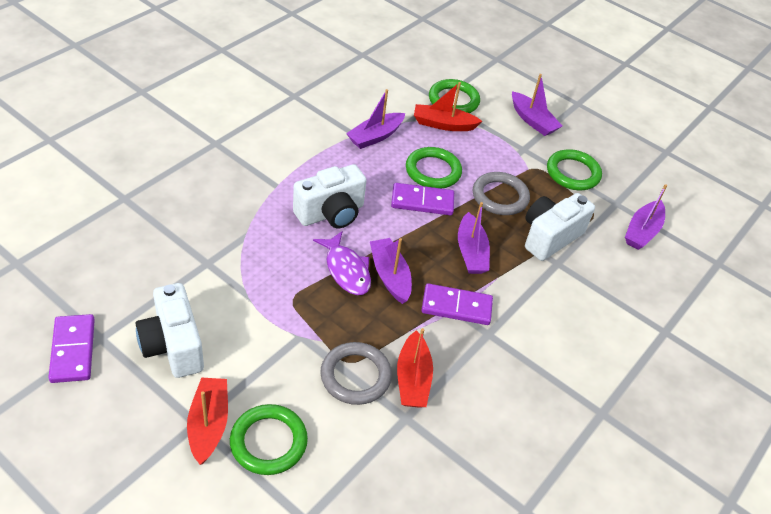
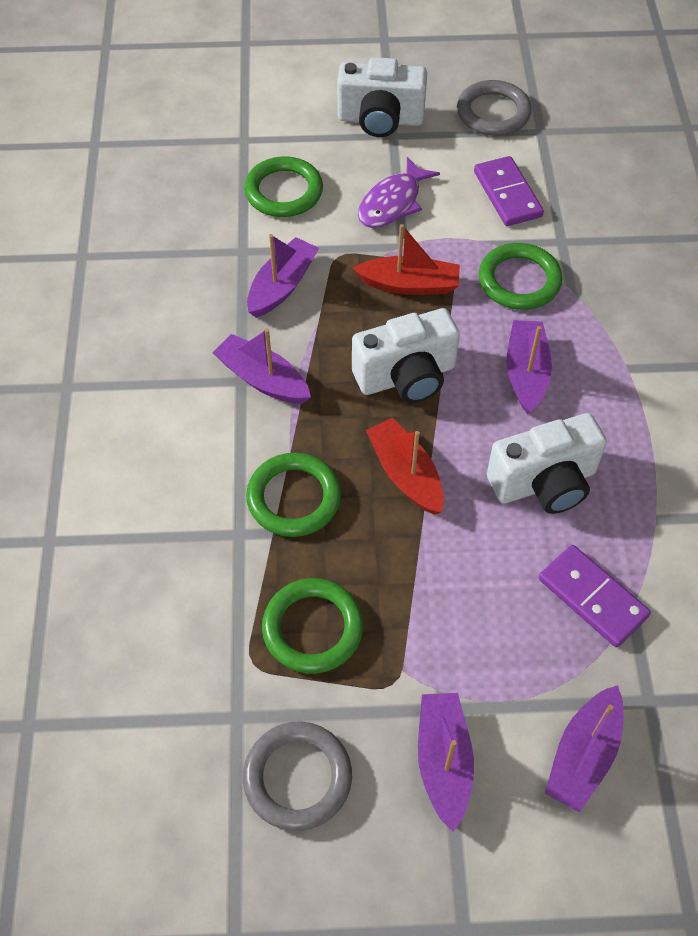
purple domino: [48,314,95,383] [391,183,454,215] [421,283,493,325] = 3 -> [474,156,544,226] [539,545,651,647] = 2
red boat: [187,377,228,465] [397,328,433,408] [414,82,482,131] = 3 -> [353,224,460,295] [366,418,444,514] = 2

